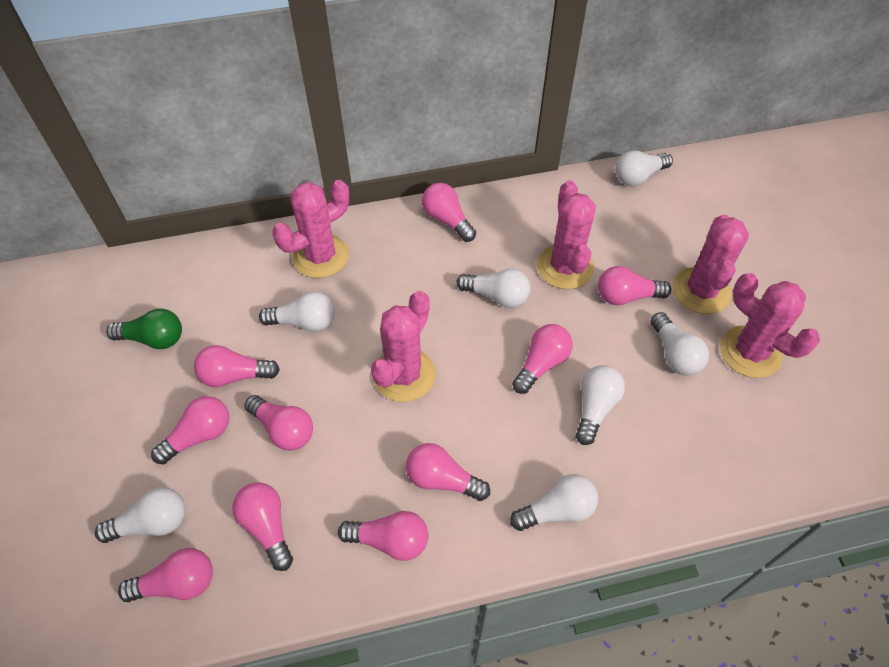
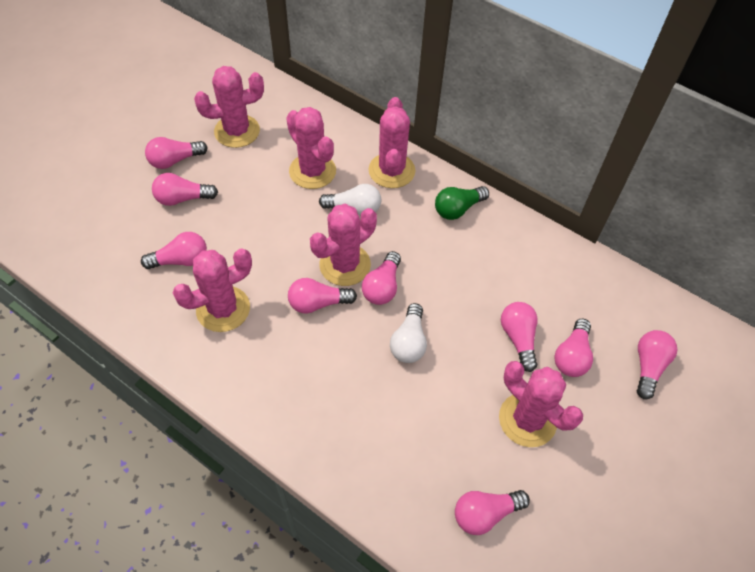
pink cactus: [272,180,349,278] [371,291,436,402] [537,180,596,289] [673,215,749,314] [720,273,820,378] = 5 -> [173,248,252,332] [194,66,264,148] [286,107,336,189] [310,204,377,286] [369,97,416,188] [499,361,583,447] = 6
pink light bulb: [118,548,213,602] [151,396,229,464] [194,345,280,387] [232,482,293,571] [244,395,313,451] [338,511,428,561] [406,443,490,501] [422,183,476,242] [512,324,573,394] [598,266,671,305] = 10 -> [141,232,207,269] [145,137,208,169] [152,173,218,206] [288,278,357,314] [362,251,401,305] [455,490,530,535] [501,302,538,372] [554,319,593,377] [637,330,677,399] = 9
white light bulb: [95,487,186,543] [259,292,335,332] [456,268,531,308] [510,474,598,531] [576,365,625,445] [615,150,673,186] [650,312,709,376] = 7 -> [319,184,381,216] [390,303,427,363] = 2

